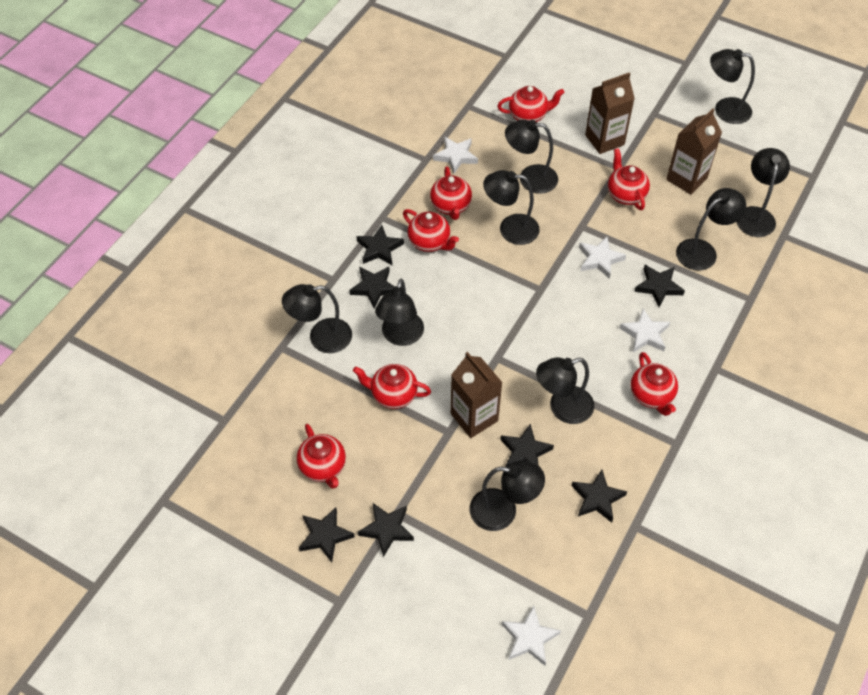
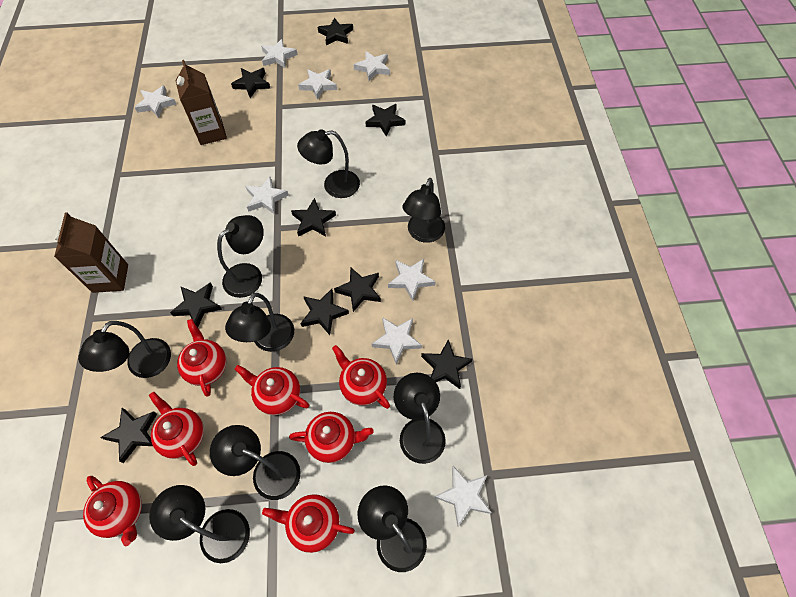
black star: [299,507,355,562] [349,267,395,308] [356,225,404,265] [358,503,414,557] [500,424,554,467] [571,470,627,523] [634,265,685,307] = 7 -> [100,408,157,463] [170,282,222,327] [231,68,270,98] [291,198,336,237] [300,289,349,335] [318,18,353,46] [334,267,381,312] [365,104,405,136] [421,339,473,389] = 9
brown carton: [451,352,503,438] [585,72,635,154] [666,109,722,195] = 3 -> [54,212,128,293] [175,60,227,145] = 2
white star: [433,136,478,174] [502,606,561,666] [579,237,626,279] [619,309,670,352] = 4 -> [134,85,176,118] [245,177,289,215] [261,39,298,69] [298,69,337,100] [353,51,390,81] [372,317,422,364] [388,259,436,301] [434,466,492,527] = 8

